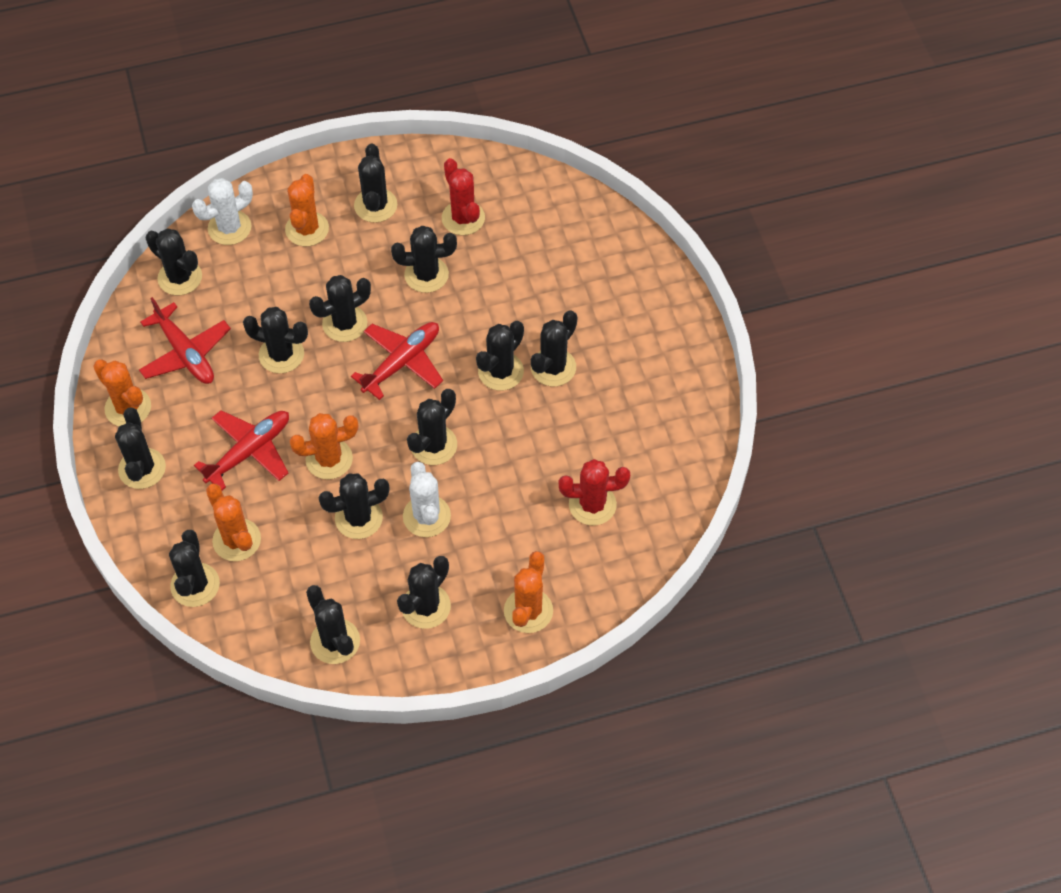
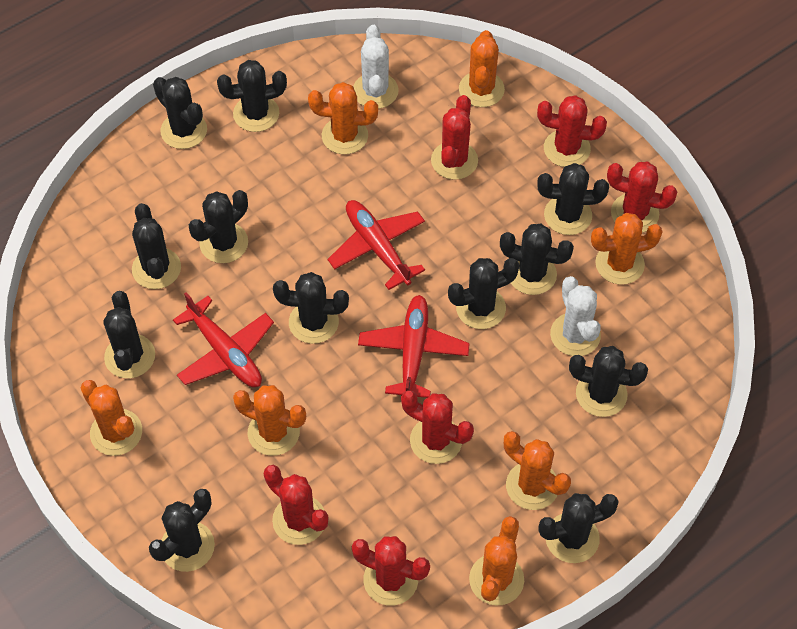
black cactus: [115,408,166,489] [146,228,202,295] [169,530,220,607] [243,307,308,374] [306,585,360,664] [309,275,371,342] [319,473,389,539] [354,144,397,223] [391,226,457,293] [397,556,451,629] [407,389,457,465] [476,321,524,390] [531,310,577,386] = 13 -> [103,291,155,378] [132,203,181,289] [149,489,215,572] [153,77,207,149] [189,190,248,263] [217,60,287,132] [273,272,349,344] [448,258,519,329] [500,224,574,295] [537,163,609,235] [538,493,618,563] [569,346,648,417] = 12
orange cactus: [93,359,151,426] [206,484,261,561] [285,174,329,246] [290,413,358,479] [504,551,553,633] = 5 -> [80,380,142,456] [233,385,306,456] [308,82,378,154] [459,30,505,107] [469,516,524,605] [504,431,571,510] [591,213,663,285] = 7
red cactus: [442,158,485,235] [559,459,630,526] = 2 -> [264,465,329,545] [352,536,430,606] [401,390,474,464] [431,95,478,180] [537,95,607,167] [607,162,677,233] = 6

